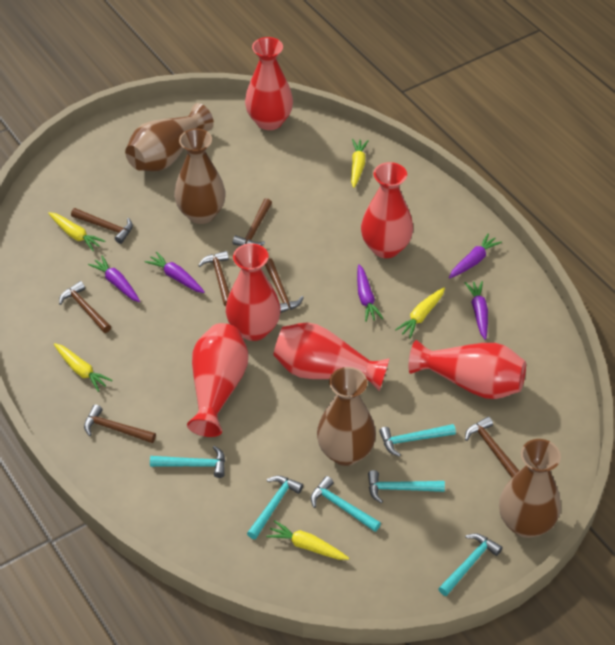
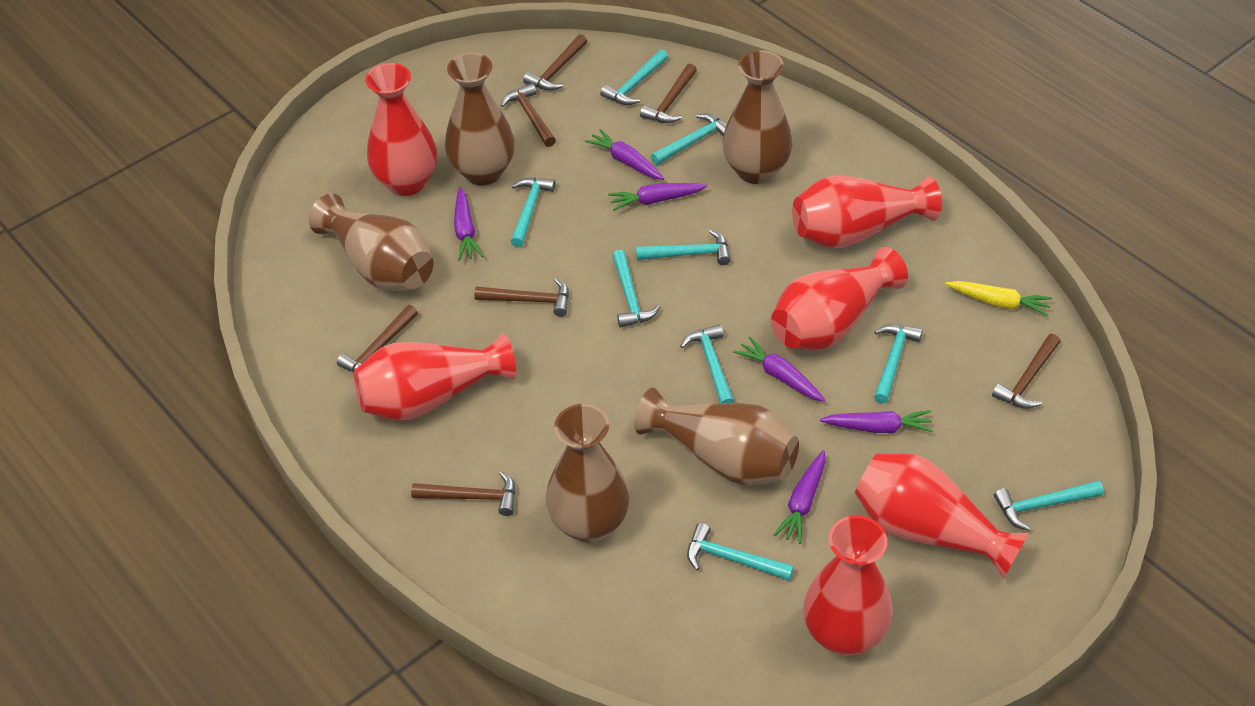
brown vase: [125,103,214,171] [174,129,226,224] [317,367,376,466] [499,439,561,538] = 4 -> [309,193,434,291] [445,53,515,185] [546,404,630,543] [634,388,799,486] [722,50,793,184] = 5
purple carrot: [88,256,140,302] [145,252,205,293] [357,264,384,322] [449,234,502,278] [465,281,488,340] = 5 -> [454,187,483,261] [585,129,664,180] [608,183,707,211] [733,337,826,402] [774,450,826,544] [820,410,933,433] = 6
turquoise hammer: [150,446,225,478] [247,476,303,539] [311,476,381,532] [368,470,445,503] [379,424,456,457] [438,534,503,596] = 6 -> [511,177,555,247] [600,50,668,105] [612,250,660,328] [636,230,731,265] [651,114,727,165] [680,324,734,403] [687,523,794,581] [874,324,923,403] [994,481,1104,531] = 9
yellow carrot: [48,212,105,251] [54,343,113,392] [266,520,349,560] [351,139,369,188] [395,287,445,338] = 5 -> [945,281,1052,317] = 1

